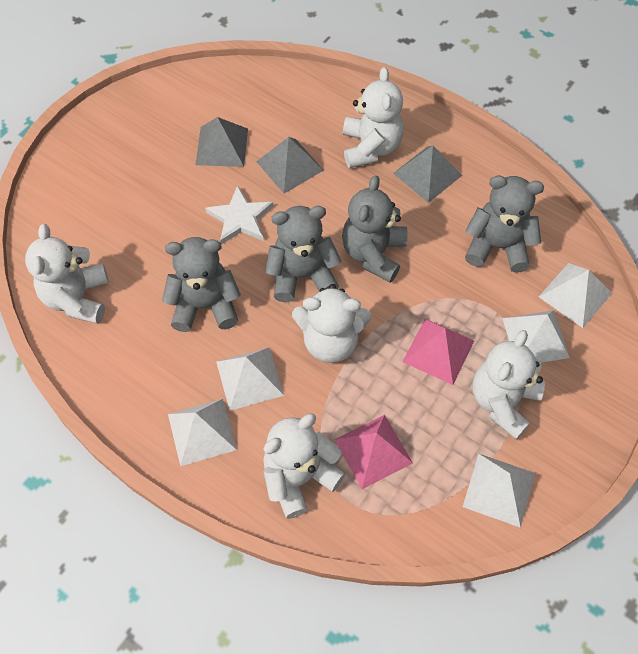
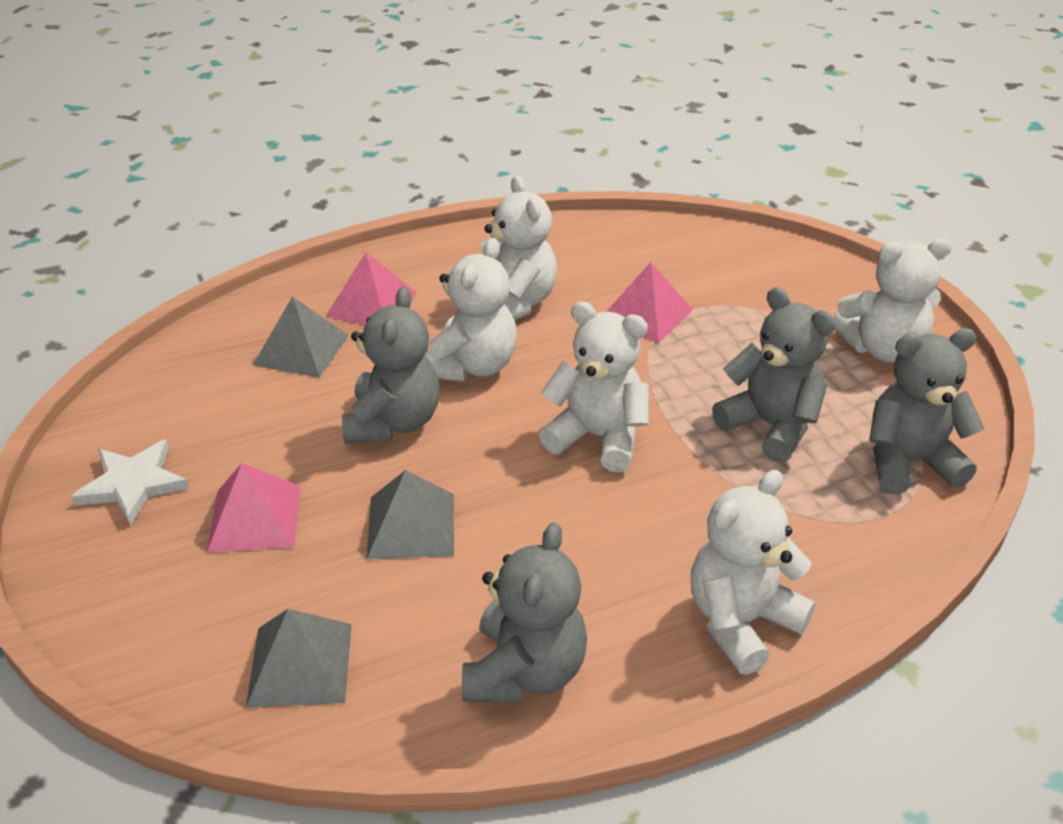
pink pyramid: [334,415,413,489] [403,319,474,385] = 2 -> [207,463,300,553] [326,252,417,325] [606,262,693,344] = 3
white pyramid: [168,399,237,466] [216,347,284,411] [463,454,535,528] [502,310,570,363] [539,263,612,328] = 5 -> none = 0

